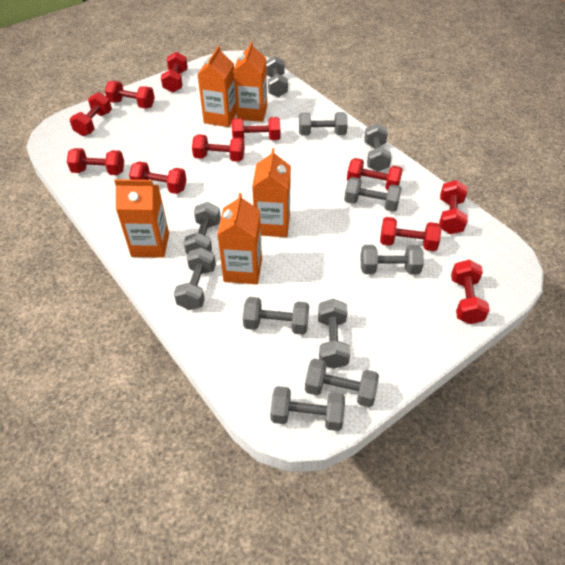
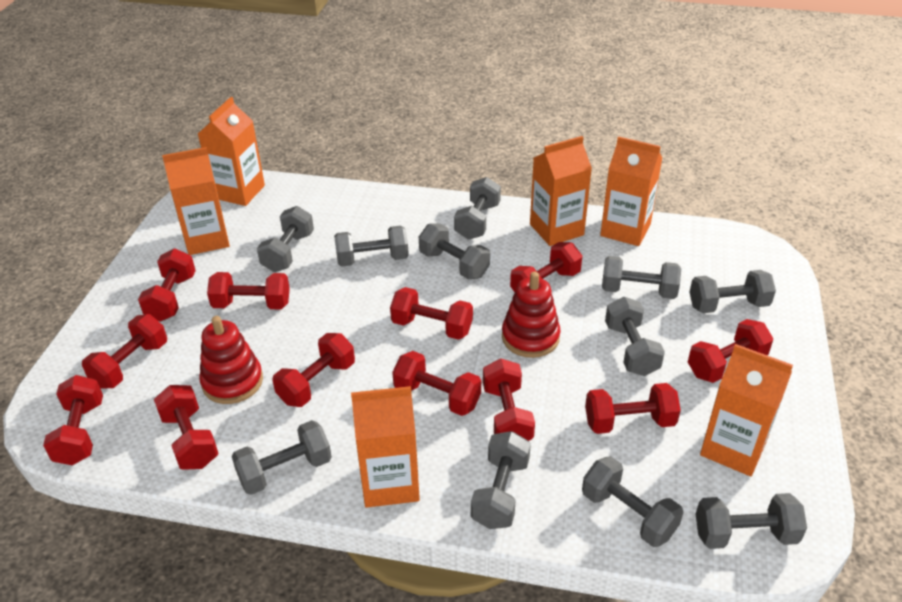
orange carton: [114,179,169,258] [198,46,236,127] [217,193,262,284] [233,41,267,122] [252,148,291,237] = 5 -> [162,147,230,255] [198,97,265,206] [351,386,420,508] [530,136,592,246] [600,136,663,246] [700,344,793,476] = 6
red dumbbell: [67,148,124,175] [69,92,112,136] [105,81,155,108] [129,161,187,194] [161,52,188,93] [192,134,245,162] [232,117,280,140] [347,158,403,190] [380,217,442,251] [439,180,468,234] [451,260,490,324] = 11 -> [43,375,103,465] [82,314,167,389] [138,249,196,322] [154,385,219,470] [207,272,290,309] [272,333,355,407] [390,287,473,340] [392,351,481,416] [483,358,535,441] [510,242,582,292] [585,383,681,434] [688,319,773,383] = 12
red stacking toy: none = 0 -> [199,316,263,404] [502,272,560,358] = 2

